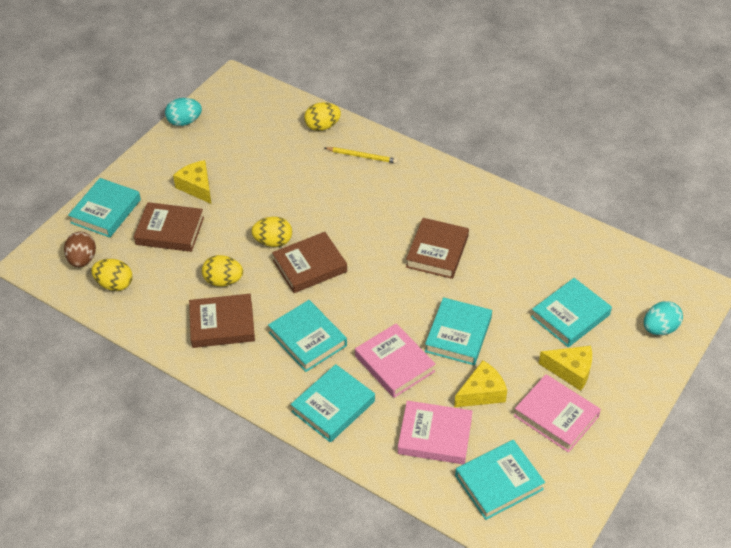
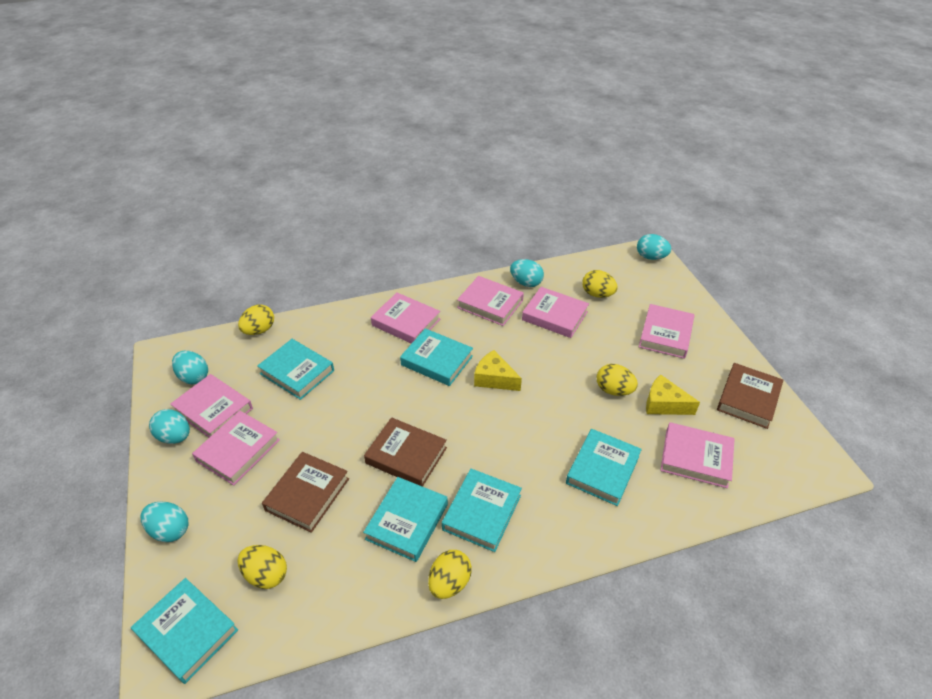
brown book: [134,202,204,252] [189,294,255,348] [272,232,347,293] [406,218,469,279] = 4 -> [262,452,349,533] [364,417,447,487] [717,363,783,429] = 3
brown egg: [64,232,96,267] = 1 -> none = 0
pink book: [355,323,436,398] [398,401,473,464] [514,374,601,452] = 3 -> [170,374,253,438] [192,411,280,485] [371,293,440,344] [457,276,524,326] [522,287,589,338] [639,304,695,359] [660,422,735,488] = 7
turquoise egg: [165,98,202,126] [644,301,683,335] = 2 -> [140,502,188,542] [149,409,190,444] [172,351,208,384] [510,259,544,287] [637,234,671,260] = 5
yellow cheese: [173,160,211,204] [454,360,507,407] [538,346,592,391] = 3 -> [474,350,522,391] [646,374,700,415] = 2
yellow egg: [91,259,132,291] [202,255,243,287] [251,217,292,247] [304,102,341,131] = 4 -> [238,305,274,335] [238,545,287,589] [428,550,472,599] [582,270,618,298] [597,364,638,396] = 5
yellow pencil: [325,147,398,163] = 1 -> none = 0

